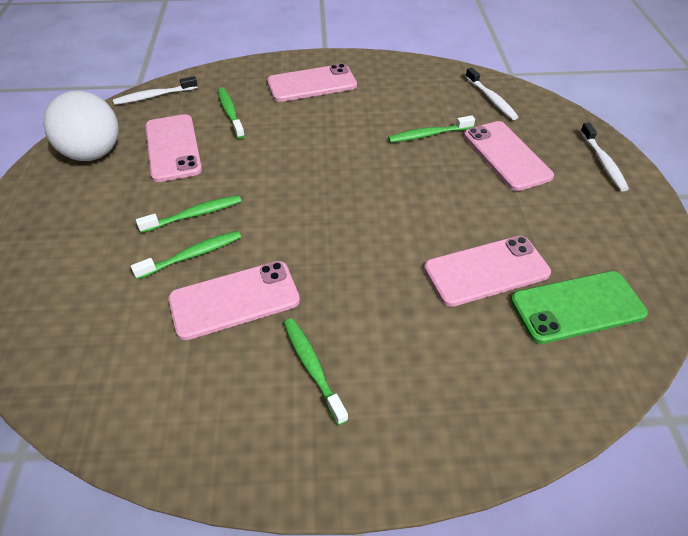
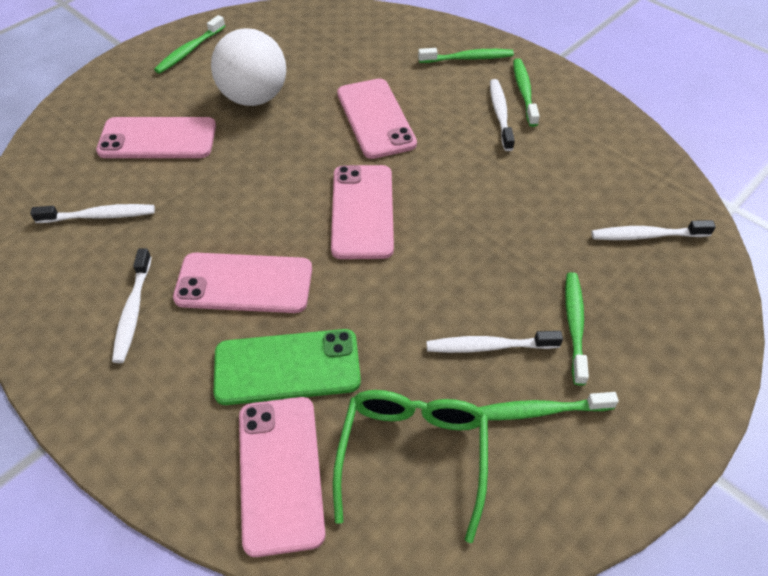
green glasses: none = 0 -> [333,390,488,543] = 1
white toothbrush: [113,76,198,105] [465,67,518,120] [580,123,629,191] = 3 -> [30,204,155,223] [112,249,152,363] [426,331,563,353] [490,79,515,151] [591,220,716,240] = 5

